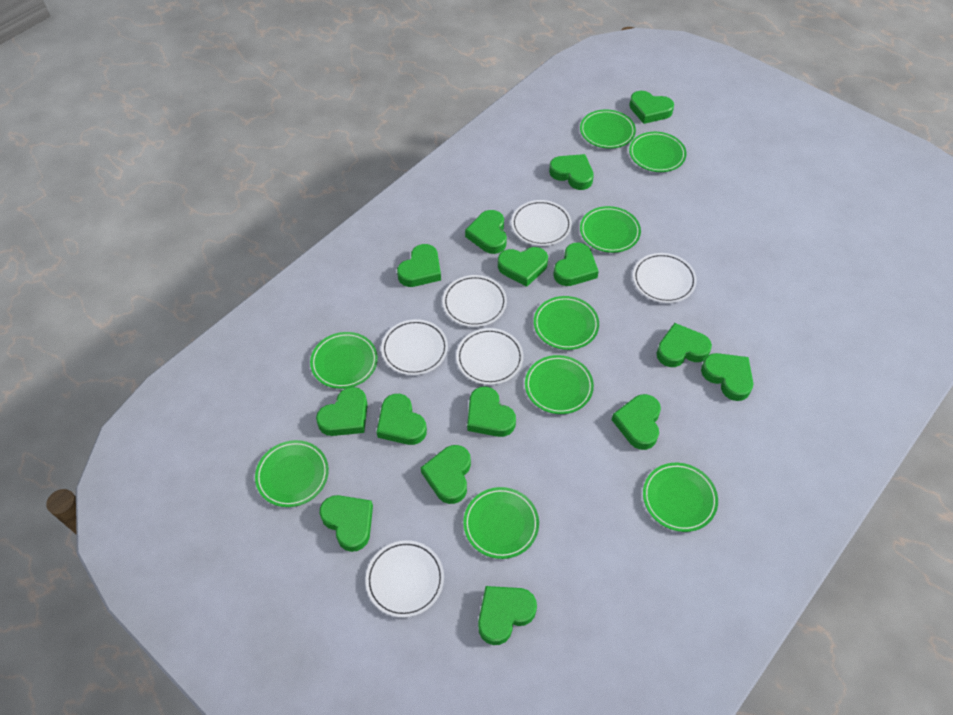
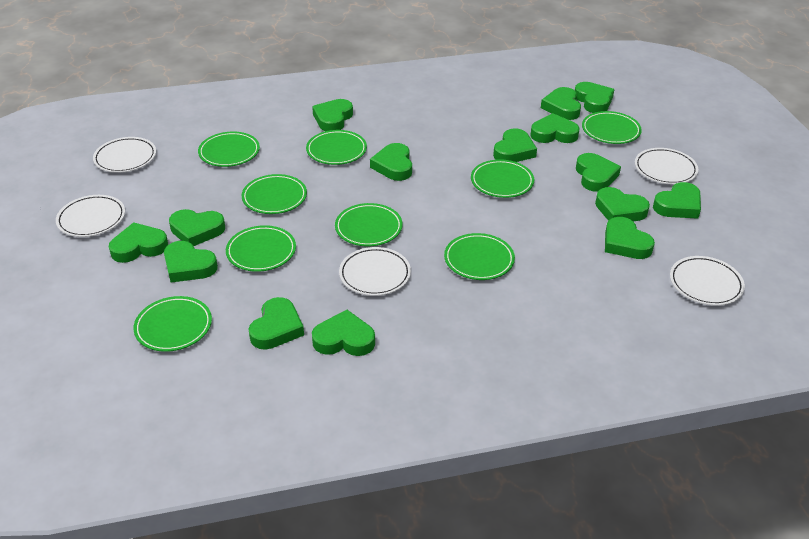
white plate: [366,540,444,618] [381,319,448,375] [443,275,507,327] [456,328,523,385] [511,200,572,246] [633,253,697,303] = 6 -> [56,195,125,237] [93,137,156,173] [339,247,411,296] [635,148,698,184] [670,256,745,306] = 5

